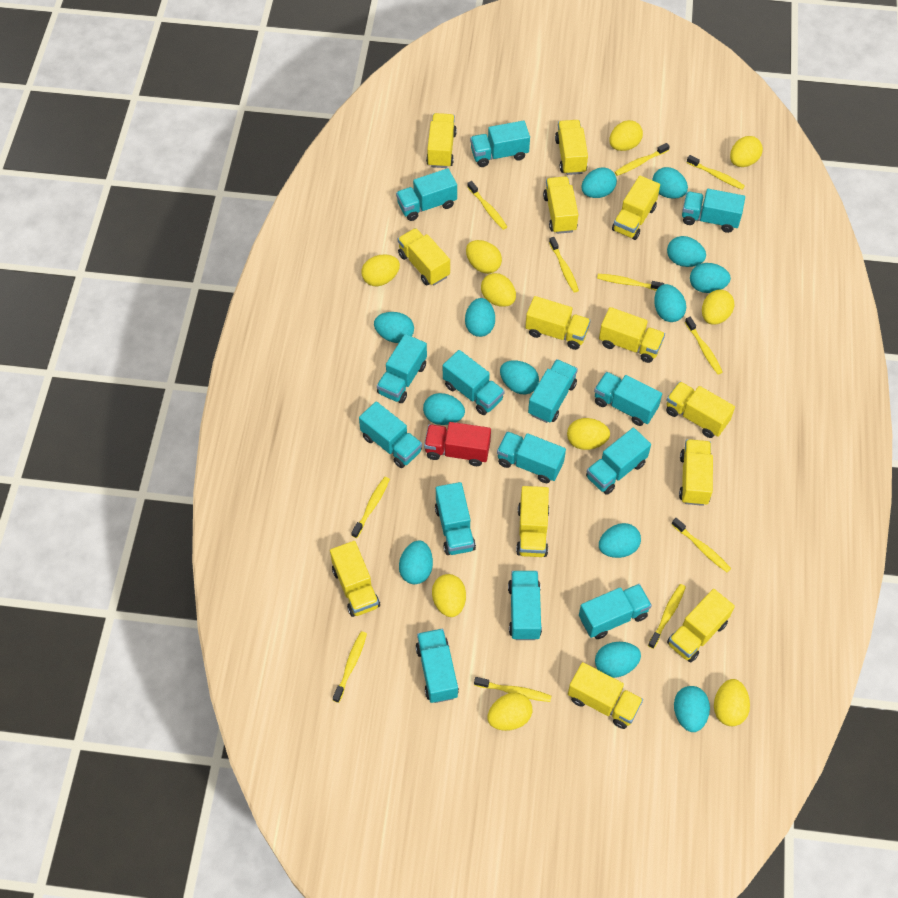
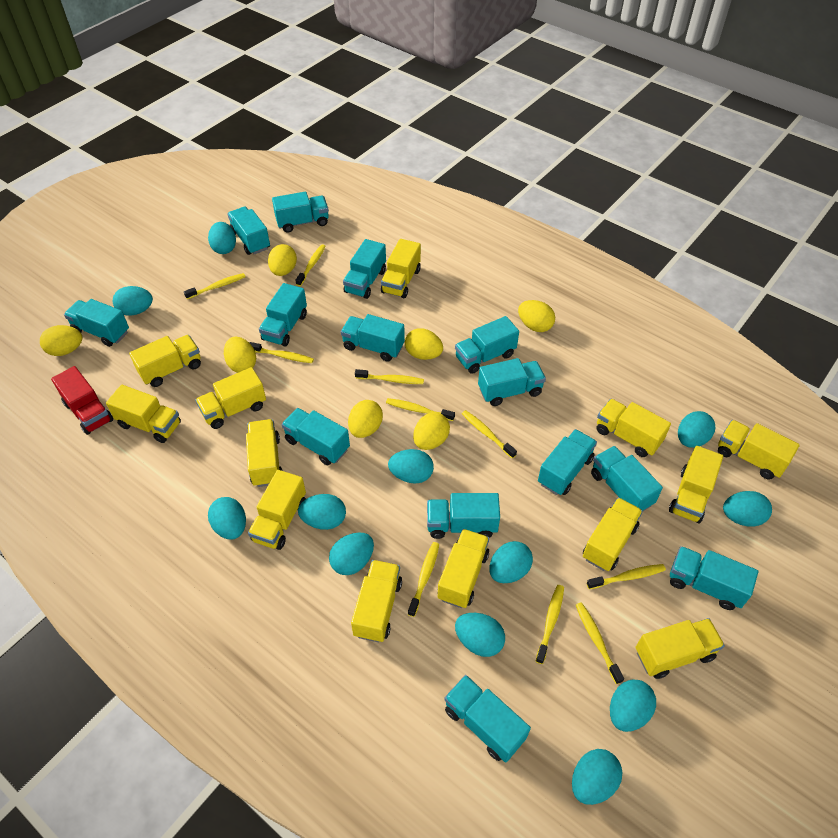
turquoise egg: [374,312,414,343] [399,540,433,584] [423,393,465,425] [465,298,495,337] [500,360,539,394] [581,167,617,198] [595,642,641,678] [599,523,641,558] [652,167,688,199] [654,284,686,322] [667,236,706,267] [674,686,710,732] [690,263,731,293] = 13 -> [113,286,153,316] [208,222,236,254] [208,497,246,539] [298,494,346,530] [329,532,374,575] [388,449,434,484] [455,613,505,657] [489,541,533,583] [572,749,622,805] [610,680,656,732] [678,411,715,448] [723,491,772,527] = 12
yellow egg: [362,254,400,287] [432,574,466,617] [466,240,502,274] [481,273,516,307] [487,692,532,731] [567,418,610,450] [609,120,643,151] [702,289,734,325] [714,679,750,726] [730,136,763,167] = 10 -> [40,325,82,356] [224,337,256,373] [268,244,297,276] [348,400,383,438] [405,328,443,360] [413,412,450,450] [518,300,555,332] = 7
yellow toothbrush: [333,631,367,703] [351,477,390,538] [468,181,507,230] [474,677,551,702] [549,237,579,293] [597,274,664,291] [615,143,670,176] [648,584,686,649] [671,518,731,572] [685,317,723,375] [687,155,745,190] = 11 -> [184,273,245,299] [249,342,314,363] [296,244,326,286] [355,369,424,384] [386,398,455,421] [408,542,439,617] [462,410,517,458] [536,585,564,664] [576,602,624,684] [587,564,666,589] = 10

